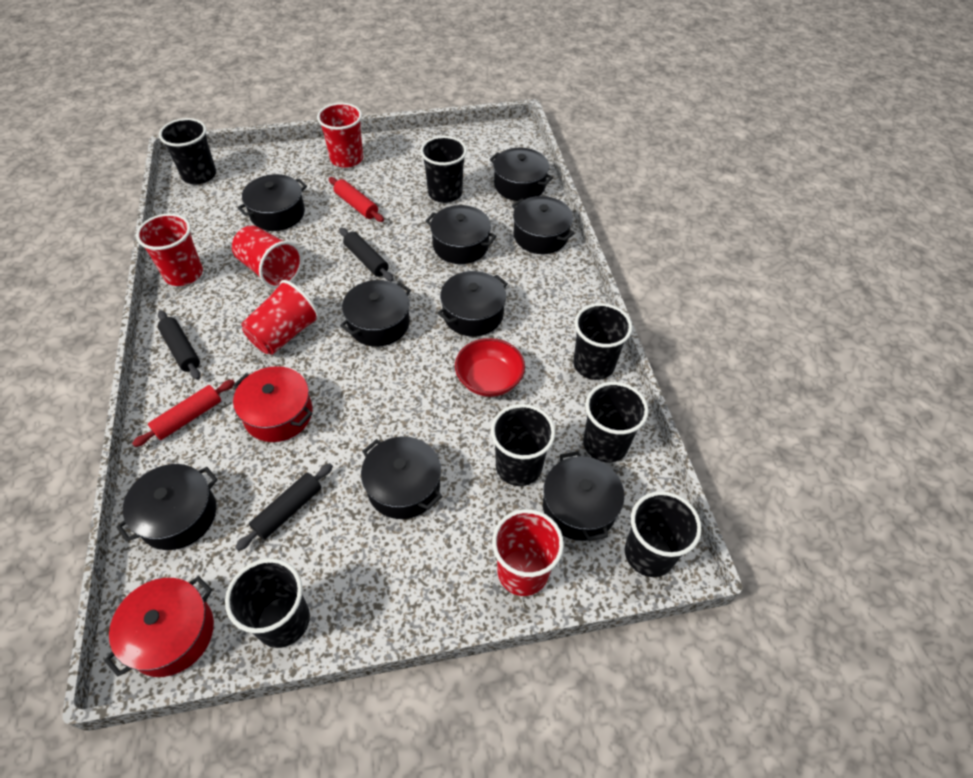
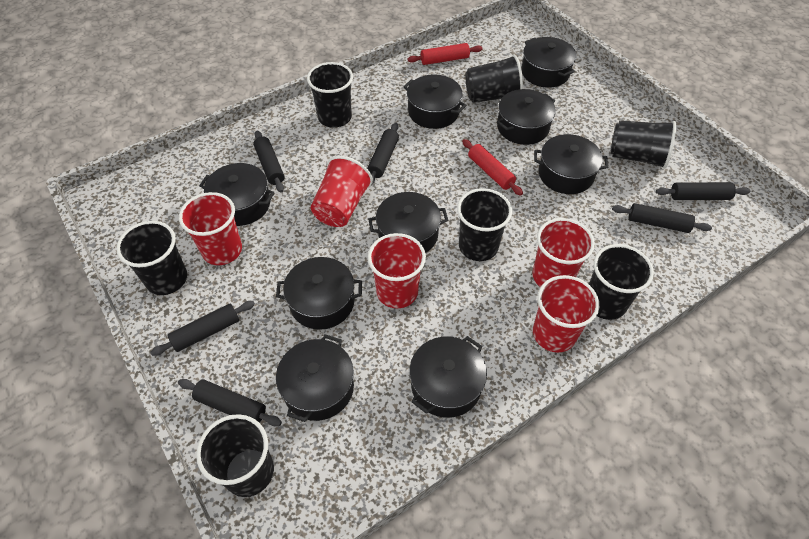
black rolling pin: [158,310,201,380] [235,463,333,551] [339,228,394,282] = 3 -> [150,301,255,356] [178,379,282,426] [254,130,285,193] [367,123,399,185] [612,203,712,233] [656,182,750,200] = 6
red bowl: [455,338,525,397] = 1 -> none = 0
red pot: [104,576,214,677] [233,366,313,442] = 2 -> none = 0

